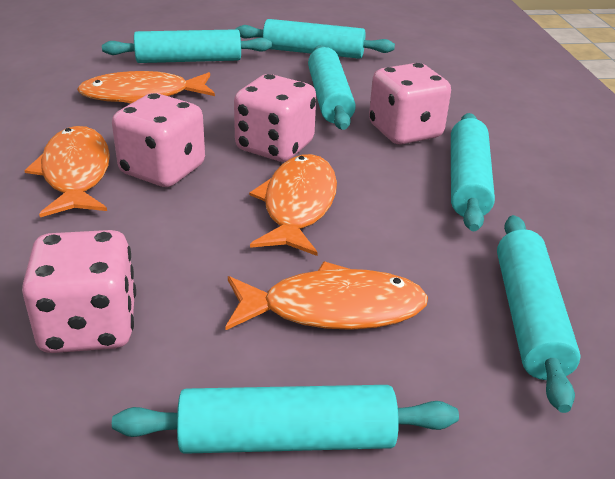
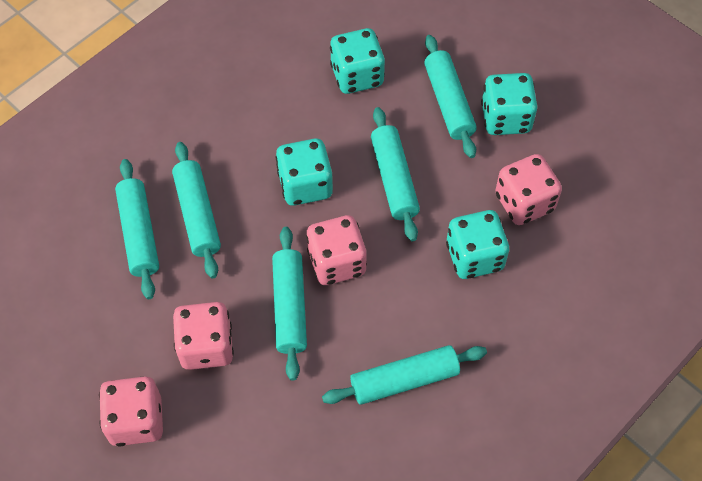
orange fish: [24,126,110,217] [77,71,215,103] [225,261,428,330] [249,154,337,256] = 4 -> none = 0
turquoise dice: none = 0 -> [276,138,333,206] [330,28,385,94] [446,210,509,279] [481,73,537,135] = 4

